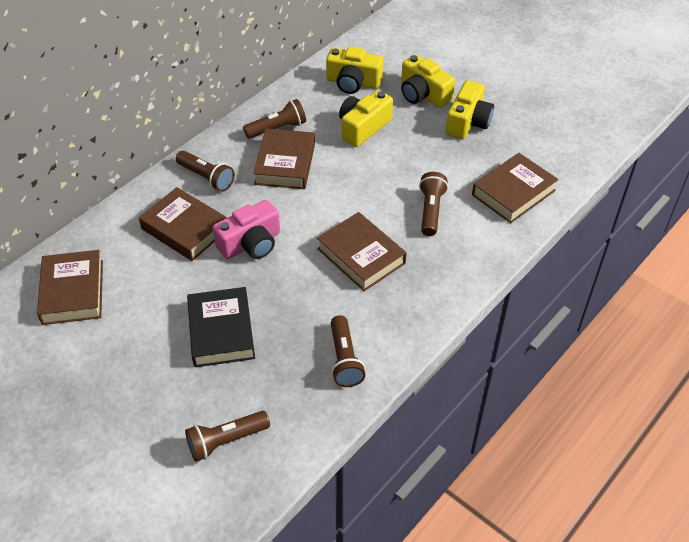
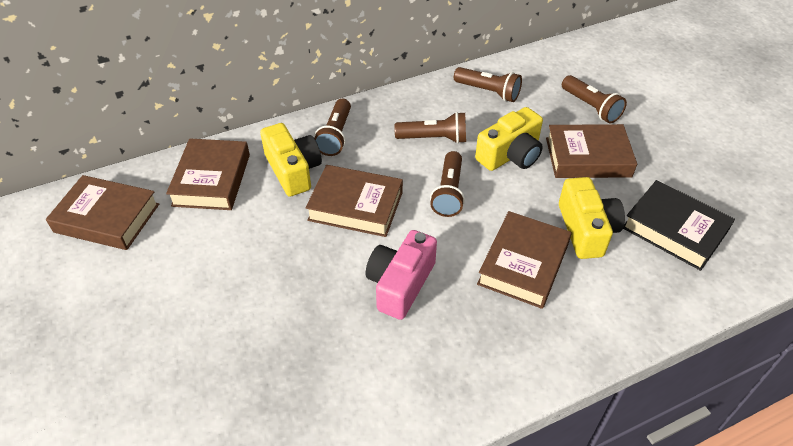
yellow camera: [326,47,383,94] [339,90,393,147] [401,54,455,108] [446,80,494,139] = 4 -> [260,123,322,197] [475,107,543,171] [559,177,625,259] = 3

